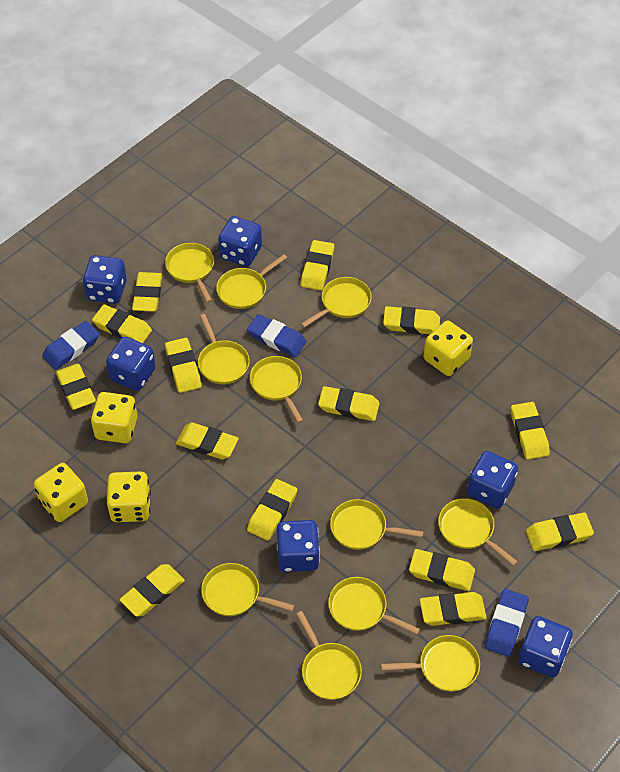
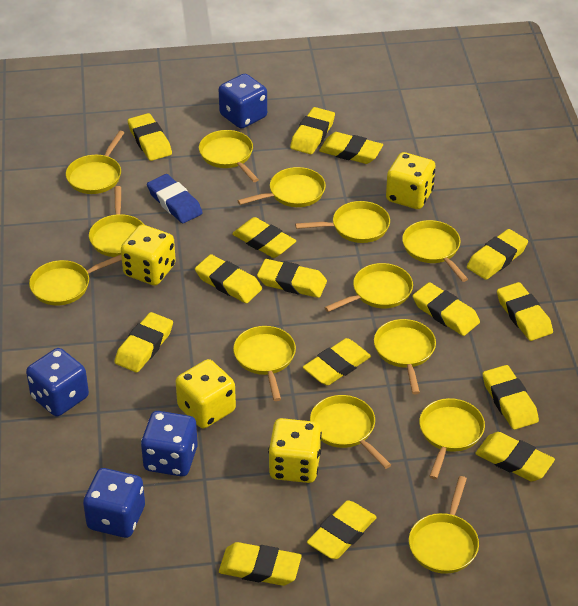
blue dice: [83,255,127,304] [106,337,156,391] [218,216,262,267] [277,520,320,572] [467,451,518,509] [518,616,573,677] = 6 -> [26,348,89,416] [83,468,145,538] [141,411,198,476] [219,74,267,129] = 4
blue eraser: [42,321,99,370] [247,314,306,357] [485,589,529,657] = 3 -> [147,174,203,223] = 1
yellow eraser: [56,364,96,410] [92,304,152,343] [120,564,185,617] [132,272,162,312] [165,338,202,393] [176,422,239,460] [247,479,297,541] [301,240,334,290] [318,386,380,421] [383,306,440,334] [409,549,475,591] [420,592,487,626] [511,402,550,459] [526,513,594,551] = 14 -> [114,312,173,372] [128,113,172,161] [195,254,262,303] [219,542,302,586] [232,217,296,258] [257,259,327,298] [290,107,335,154] [303,338,371,386] [307,500,377,559] [319,132,383,164] [413,282,480,336] [467,229,528,280] [475,432,555,481] [482,365,539,430] [497,282,553,341] = 15
yellow pan: [165,243,214,303] [198,314,250,384] [201,563,295,616] [216,254,287,309] [250,356,303,423] [296,611,362,700] [301,277,372,328] [328,577,420,634] [330,499,424,550] [381,635,480,691] [438,498,518,566] = 11 -> [29,255,122,305] [66,131,124,194] [89,186,144,257] [199,130,259,182] [233,326,296,401] [237,167,326,207] [295,201,390,243] [310,395,391,469] [324,263,413,312] [374,319,436,394] [402,220,468,282] [409,476,479,574] [419,398,485,480] = 13

